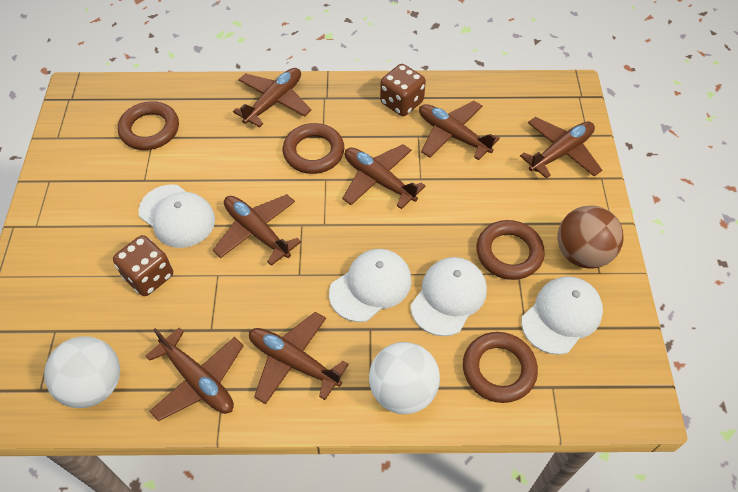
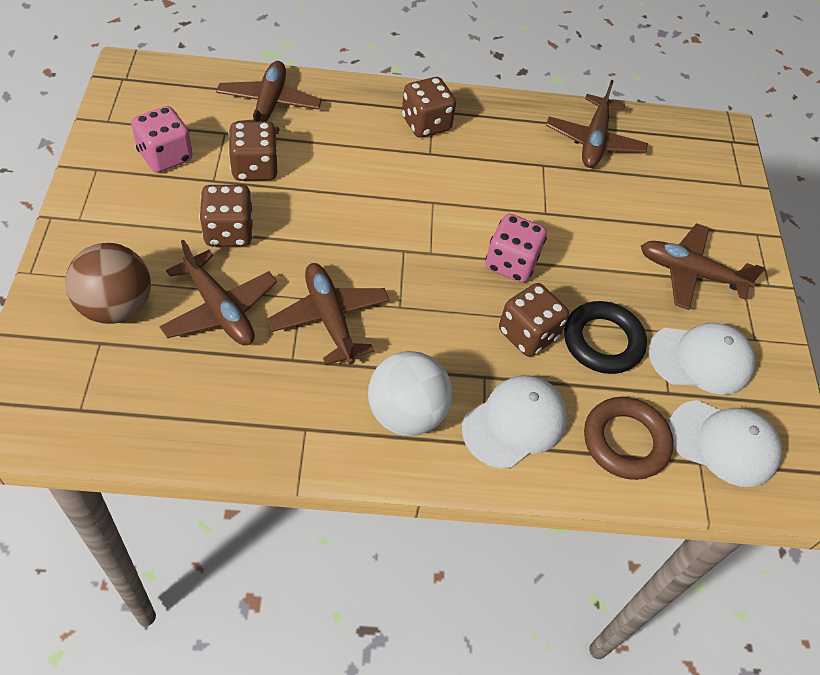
black ring: none = 0 -> [564,301,647,374] = 1
brown dice: [113,235,173,296] [380,64,426,116] = 2 -> [199,185,253,246] [228,121,278,181] [402,77,456,138] [499,283,569,357] = 4
brown plane: [145,327,244,421] [213,194,301,266] [233,68,311,127] [249,312,349,404] [342,144,425,209] [419,101,500,160] [520,117,602,179] = 7 -> [159,240,277,345] [216,61,322,134] [267,263,390,365] [546,80,648,168] [641,223,765,310] = 5
brown ring: [118,101,179,150] [283,123,344,174] [463,332,538,403] [476,220,545,280] = 4 -> [584,397,674,480] = 1
pink dice: none = 0 -> [131,106,193,173] [485,214,547,283] = 2
white ball: [44,336,120,408] [369,342,440,414] = 2 -> [368,351,452,436] = 1
white cap: [138,184,215,248] [329,249,412,322] [411,257,487,336] [521,276,603,355] = 4 -> [462,375,568,469] [649,323,755,395] [669,400,782,487] = 3

